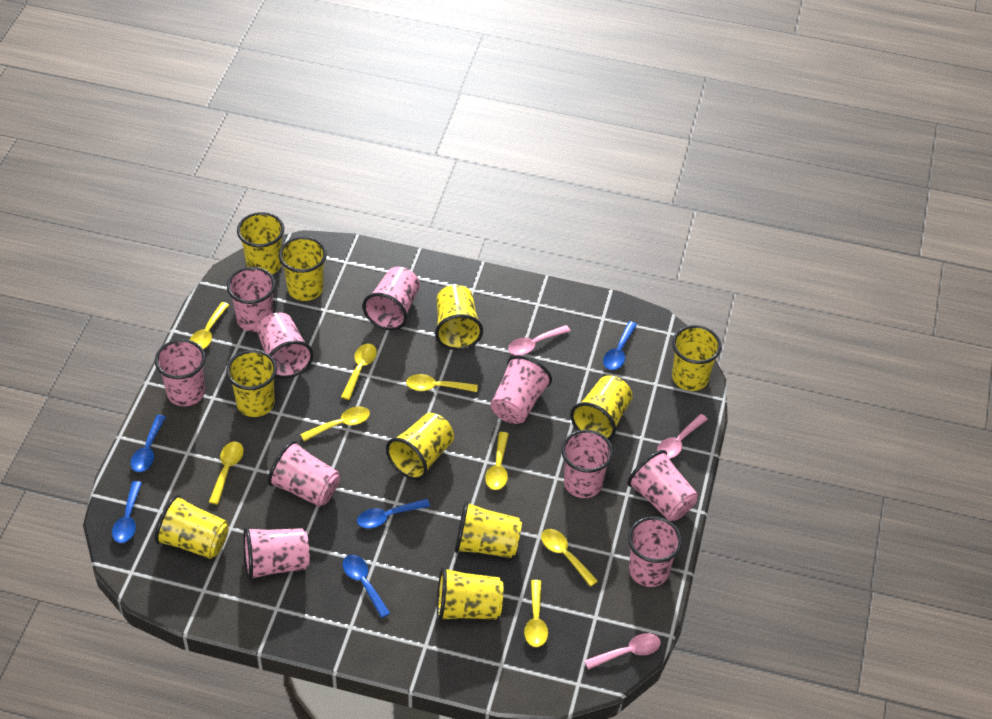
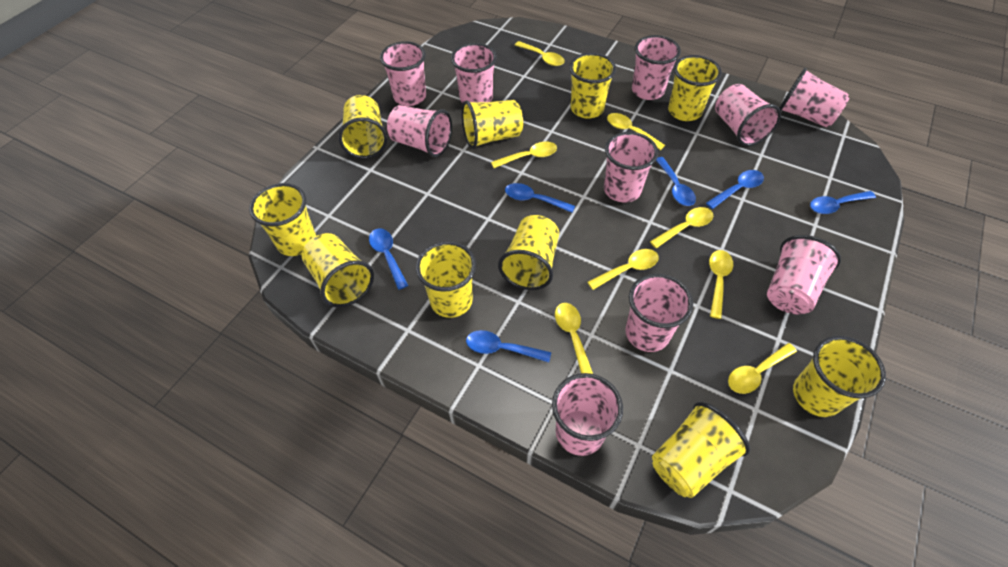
blue spoon: [112,481,142,543] [131,415,166,472] [342,555,390,618] [357,499,430,529] [603,321,637,370] = 5 -> [369,228,408,290] [466,330,551,362] [505,183,575,213] [656,157,696,206] [706,170,764,209] [810,191,876,214] = 6
pink spoon: [508,325,571,355] [584,633,661,670] [657,414,708,459] = 3 -> none = 0

